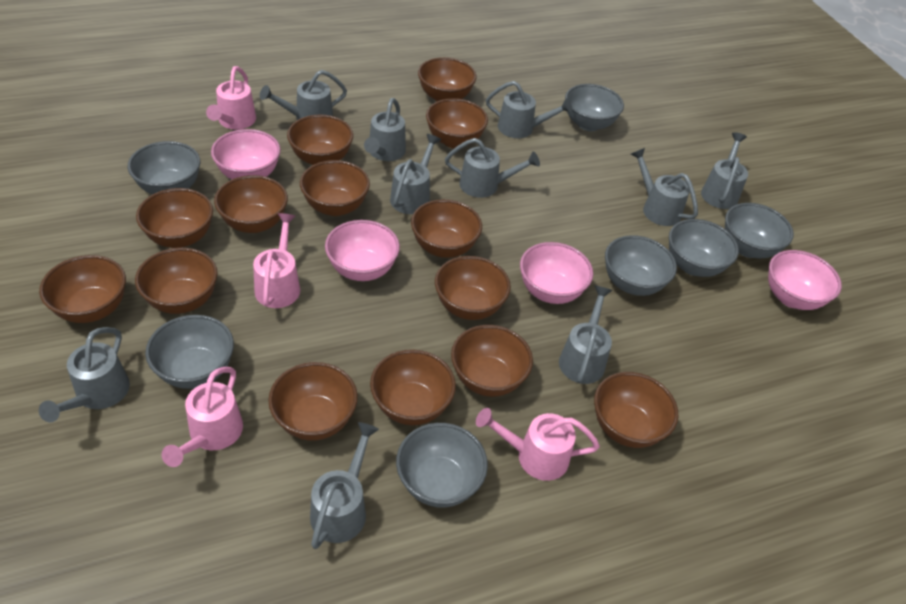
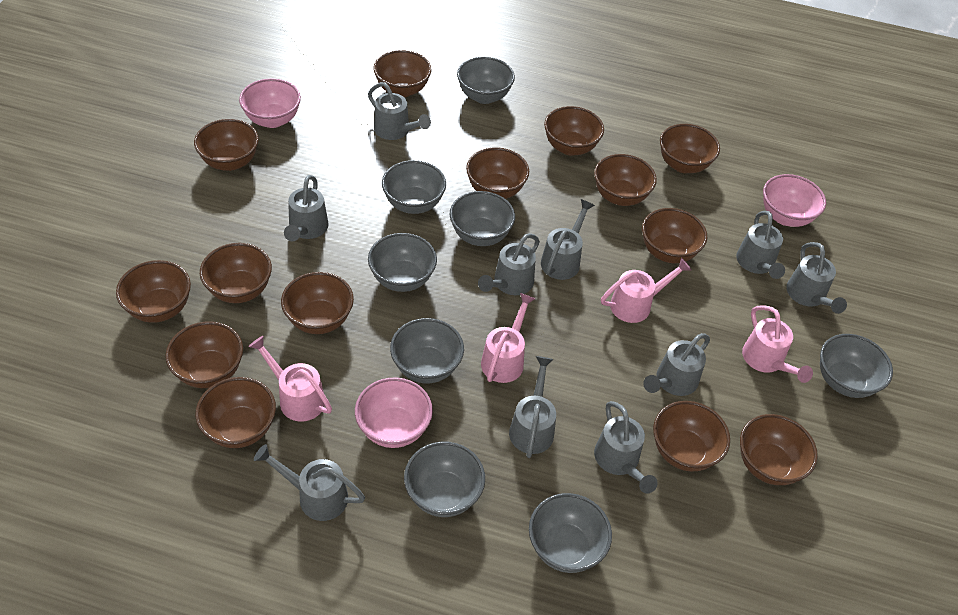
grey bowl: [128,141,201,194] [145,315,234,389] [396,423,488,507] [565,84,624,131] [605,235,677,296] [669,219,739,277] [725,203,794,258] = 7 -> [368,233,437,292] [382,160,446,214] [390,318,464,383] [404,442,485,517] [450,191,515,246] [457,57,515,104] [529,493,612,573] [820,334,893,398] = 8
pink bowl: [211,129,281,179] [325,220,400,281] [520,242,593,304] [768,250,842,310] = 4 -> [239,79,301,128] [355,378,433,448] [763,174,826,227] = 3

